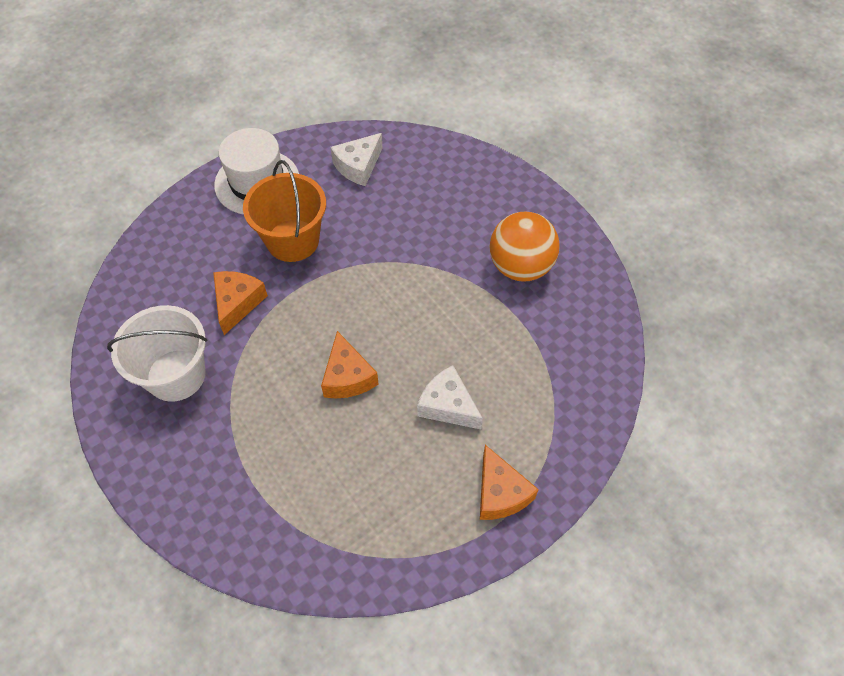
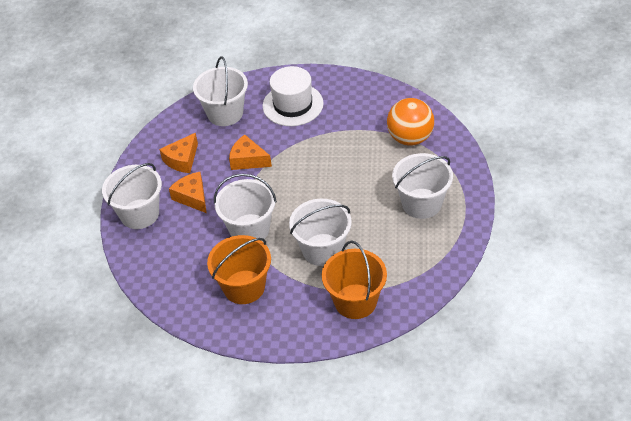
orange bucket: [243,160,326,262] = 1 -> [207,235,271,304] [322,241,387,319] = 2
white bucket: [107,305,207,402] = 1 -> [102,163,162,229] [193,57,248,126] [214,174,277,239] [289,199,352,266] [392,153,453,219] = 5
white cheese: [330,133,382,186] [417,365,483,429] = 2 -> none = 0

